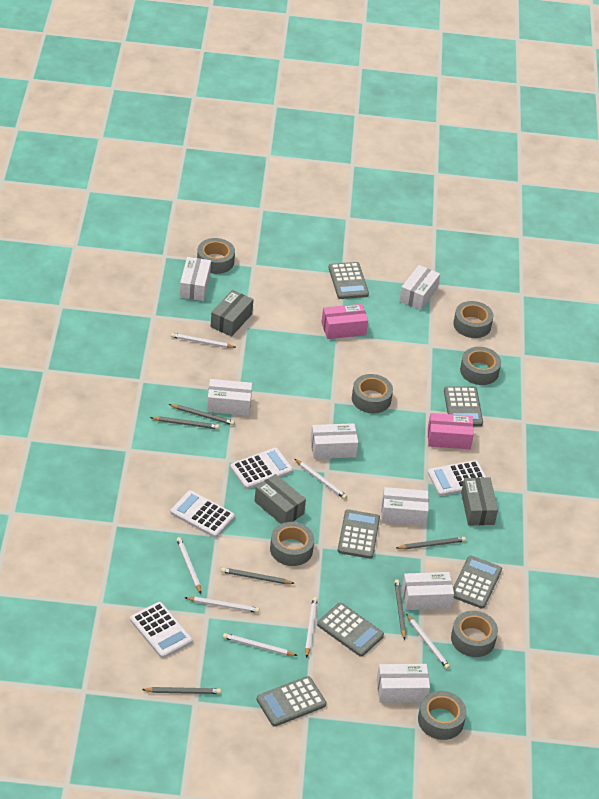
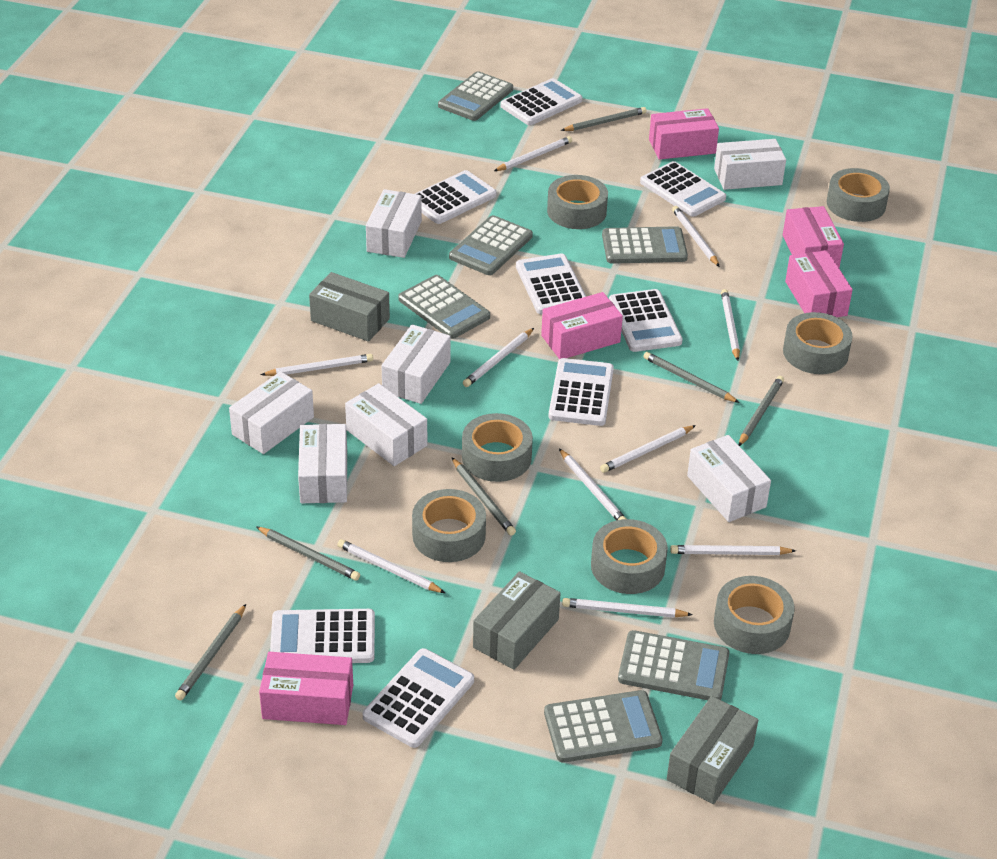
pink box: [321,304,368,339] [428,413,474,449] = 2 -> [259,652,353,725] [541,292,623,359] [649,108,719,160] [783,206,844,268] [785,250,853,317] = 5
white calculator: [130,602,192,658] [170,490,235,538] [230,448,293,489] [428,460,487,496] = 4 -> [270,609,375,663] [363,648,474,748] [415,170,497,224] [500,78,582,125] [516,254,586,314] [548,358,614,426] [609,289,683,352] [640,161,726,217] = 8
white pencil: [171,333,235,348] [177,537,201,593] [184,597,259,613] [223,633,297,656] [295,459,347,499] [305,597,318,658] [406,614,450,669] = 7 -> [261,354,373,376] [337,539,445,593] [463,328,534,387] [494,136,572,171] [559,449,626,520] [562,598,693,618] [600,425,696,473] [670,545,796,555] [672,206,720,267] [721,289,740,361] = 10

